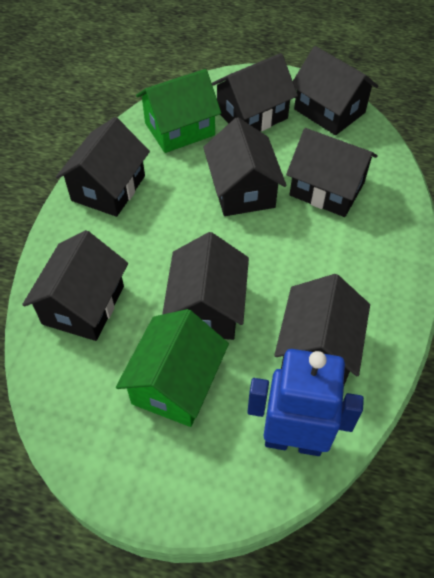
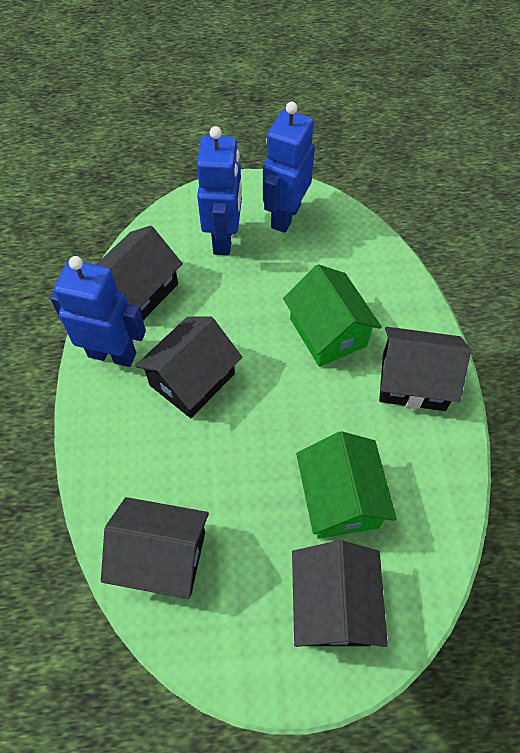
black house: [22,230,128,341] [56,117,150,217] [162,232,249,340] [203,117,287,216] [212,53,298,131] [274,274,370,385] [286,128,378,217] [293,46,378,135] = 8 -> [96,225,183,320] [101,497,209,599] [135,316,242,418] [292,540,388,647] [379,327,471,411] = 5
blue robot: [247,349,364,456] = 1 -> [50,256,146,367] [197,126,242,255] [263,102,315,233] = 3

